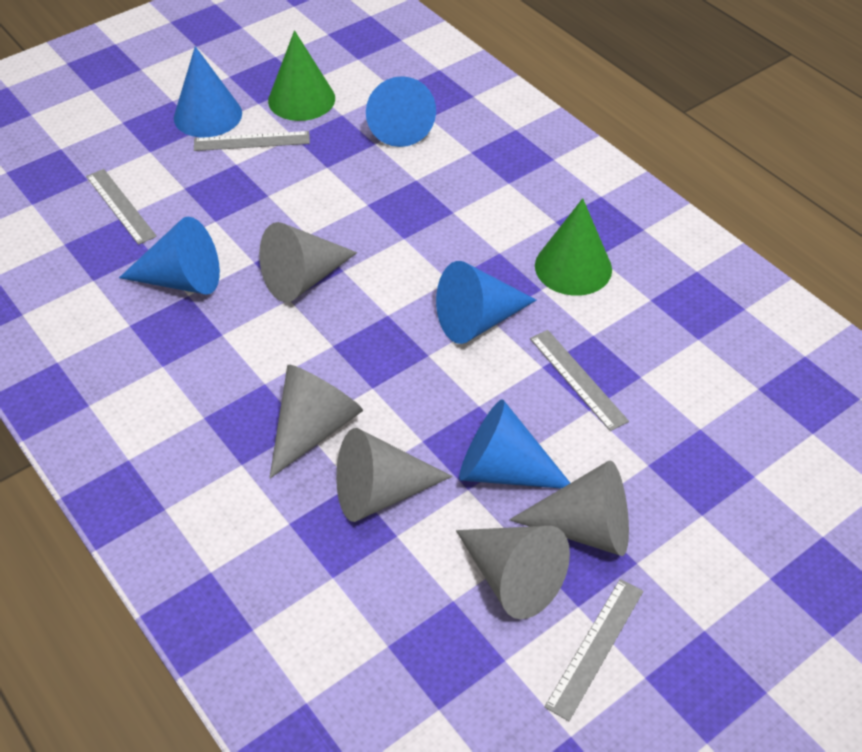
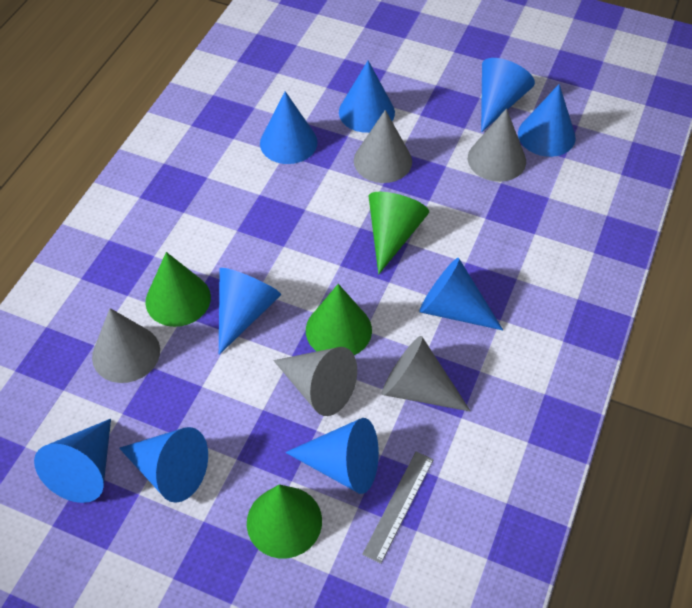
blue cone: [119,216,220,295] [174,46,242,137] [366,76,436,147] [436,261,536,344] [459,399,570,489] = 5 -> [34,419,111,503] [119,427,208,503] [219,268,281,355] [260,91,318,164] [285,418,379,494] [339,61,395,133] [419,258,503,330] [481,58,535,132] [518,84,576,157] = 9
green cone: [268,30,335,121] [535,198,612,296] = 2 -> [145,252,211,327] [247,484,322,558] [306,284,372,355] [369,192,429,274] = 4
grey ruler: [86,169,157,245] [194,131,310,151] [530,330,629,431] [545,579,643,721] = 4 -> [362,452,433,564] = 1

